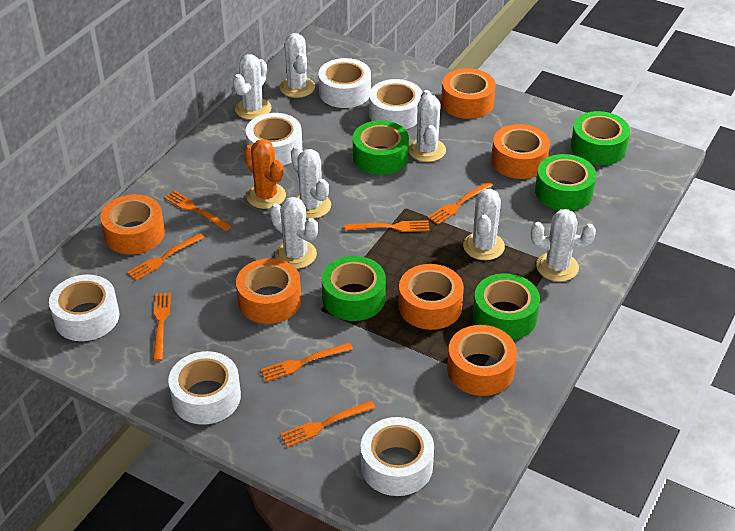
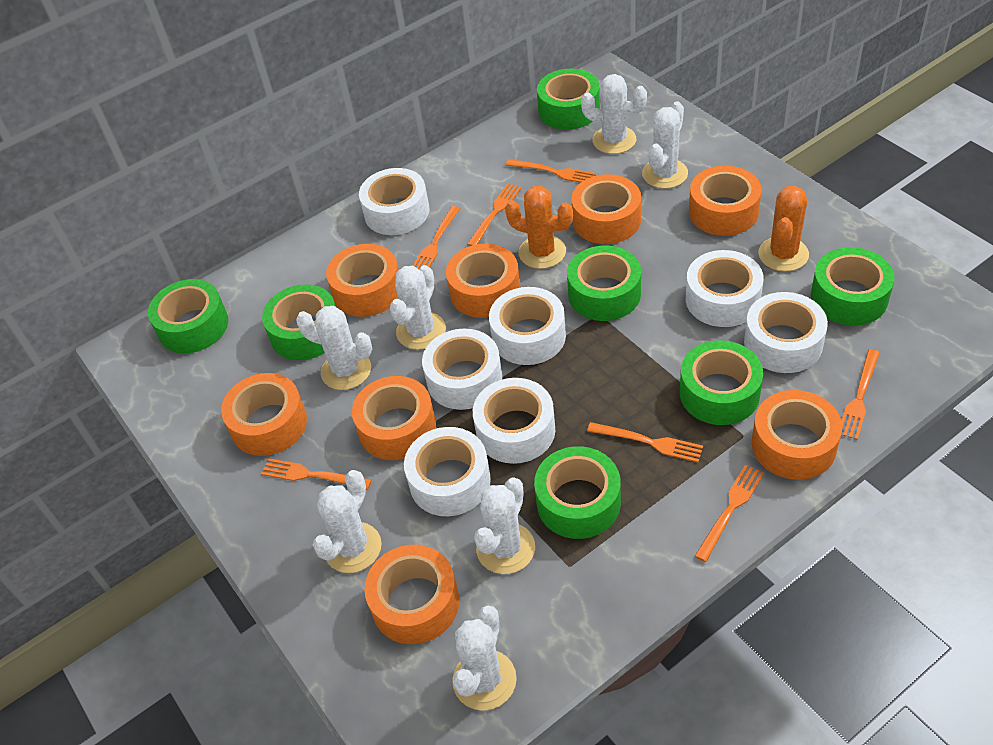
green tape: [322,256,386,321] [353,120,409,175] [473,273,540,340] [535,154,596,211] [571,111,630,165] = 5 -> [148,279,228,353] [262,284,336,360] [534,446,621,539] [537,69,600,130] [567,245,641,321] [680,340,763,425] [811,247,895,325] = 7
orange cactus: [244,139,286,209] = 1 -> [505,186,573,269] [758,186,809,272] = 2
orange tape: [100,194,165,255] [236,258,301,324] [398,264,464,330] [441,68,496,119] [447,325,517,396] [491,124,550,179] = 6 -> [221,373,307,456] [326,244,399,317] [352,376,436,460] [364,545,459,644] [446,244,520,318] [571,174,641,244] [689,166,762,236] [752,390,842,480] = 8
white tape: [49,275,119,341] [168,351,241,425] [246,113,302,165] [318,58,371,108] [361,417,434,496] [369,79,423,129] = 6 -> [359,168,429,235] [404,427,491,516] [422,329,502,410] [473,378,555,464] [489,287,566,365] [686,250,764,327] [744,292,828,373] = 7

